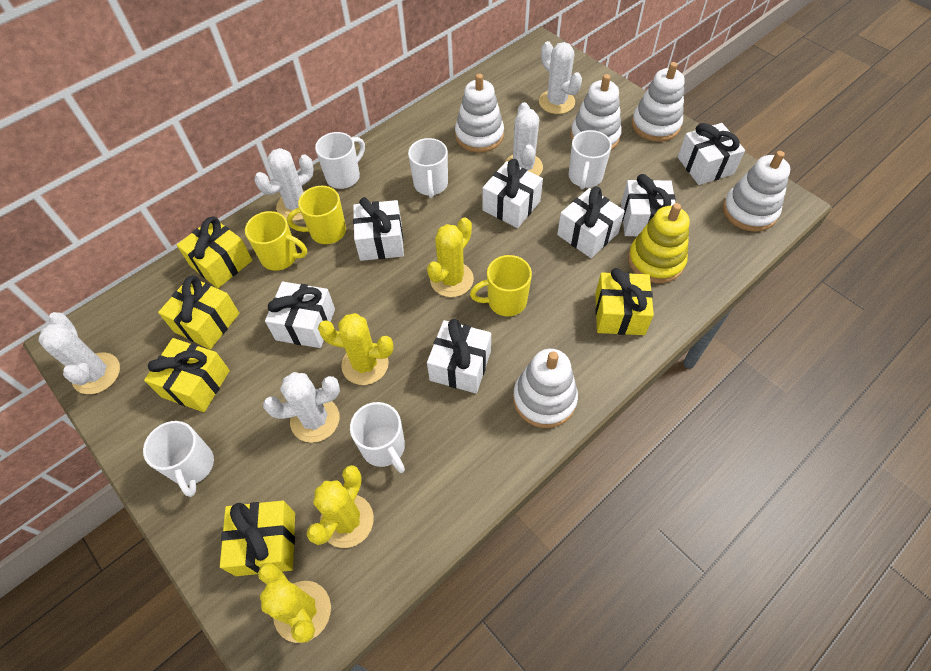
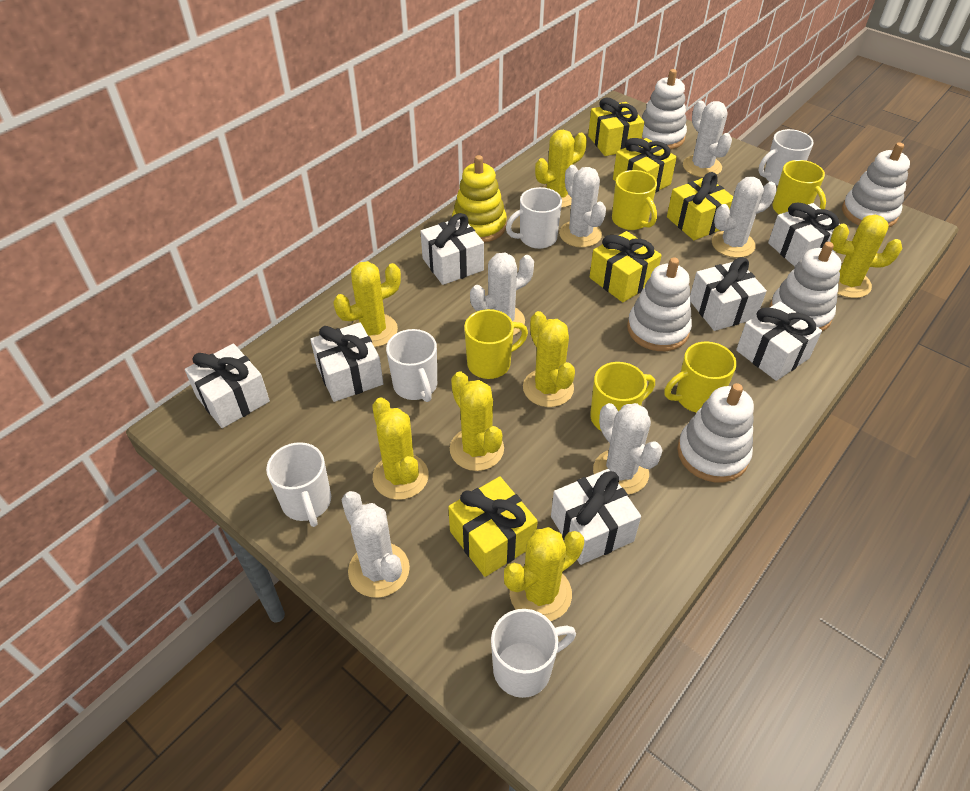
white cactus: [38,312,120,394] [255,148,314,221] [263,372,340,443] [505,102,543,176] [539,41,582,114] = 5 -> [342,491,410,598] [470,253,534,336] [559,165,606,248] [593,403,663,495] [683,101,732,178] [712,177,777,258] = 6
yellow cactus: [258,563,331,643] [306,465,374,548] [318,313,394,385] [427,217,474,297] = 4 -> [333,261,401,347] [372,397,429,500] [450,371,504,471] [504,527,584,621] [523,311,575,407] [535,129,587,208] [830,215,902,298] = 7
yellow mug: [245,211,307,271] [287,186,346,244] [470,255,532,316] = 3 -> [464,309,528,379] [590,362,655,431] [612,170,657,230] [664,342,737,413] [773,160,826,214] = 5

